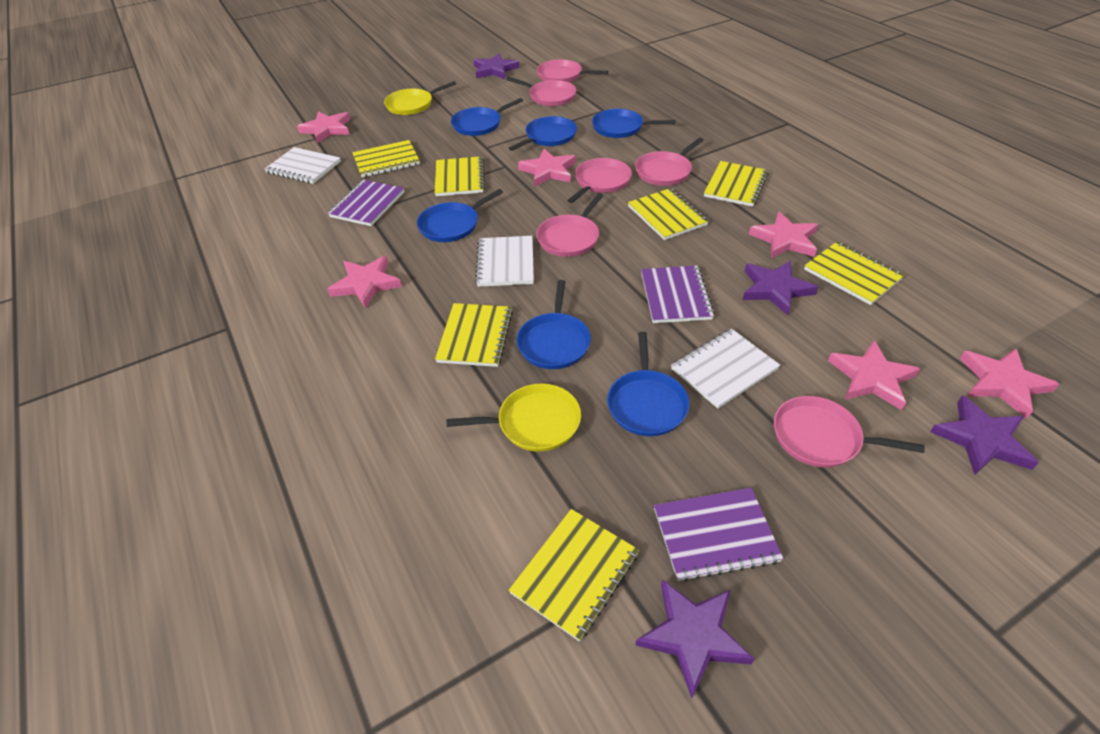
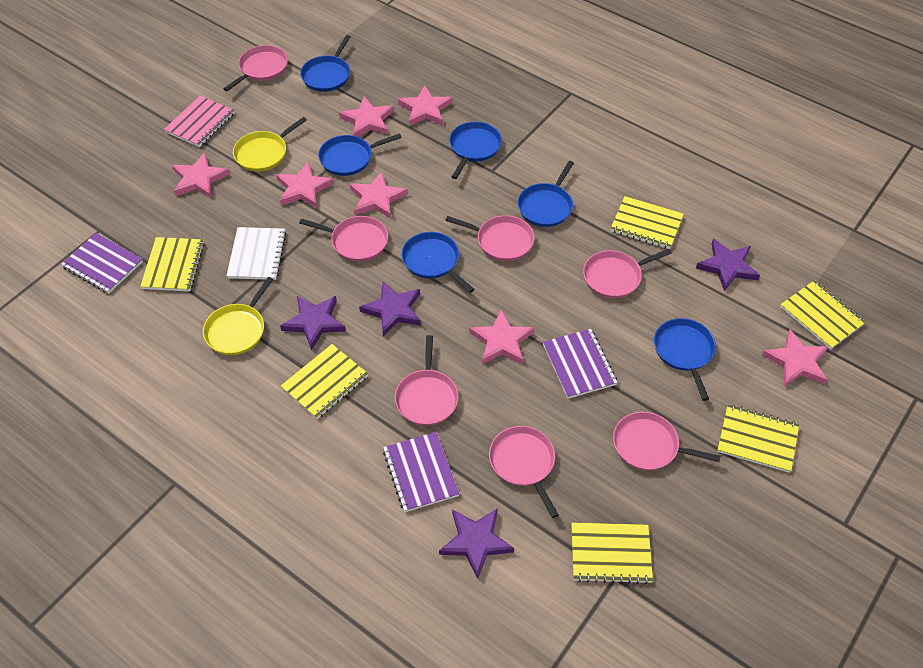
pink notebook: none = 0 -> [164,96,234,147] = 1
pink pan: [506,77,576,106] [536,193,603,257] [537,59,608,82] [567,158,632,203] [635,138,704,186] [774,396,925,467] = 6 -> [223,45,288,91] [299,216,388,262] [395,335,459,426] [445,215,535,261] [489,426,559,518] [583,249,672,298] [613,412,721,471] = 7
pink star: [297,111,350,143] [327,256,402,309] [518,149,576,187] [749,212,818,258] [828,340,920,410] [960,349,1060,419] = 6 -> [172,153,230,198] [276,162,334,208] [339,96,394,137] [349,172,407,219] [398,85,452,126] [469,309,534,364] [762,330,829,387] = 7
white notebook: [265,147,341,184] [475,236,534,287] [671,328,780,408] = 3 -> [227,227,286,280] = 1
yellow notebook: [352,140,420,177] [435,156,485,196] [435,303,513,367] [509,509,639,641] [628,188,709,240] [704,161,768,207] [804,242,904,305] = 7 -> [140,237,205,291] [281,344,368,419] [571,523,653,584] [610,196,684,249] [717,404,799,473] [780,280,866,349] = 6

